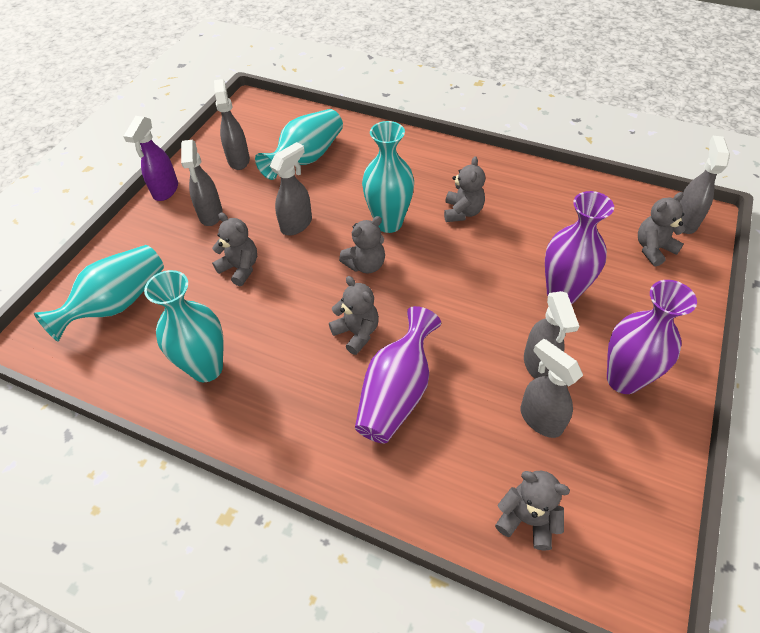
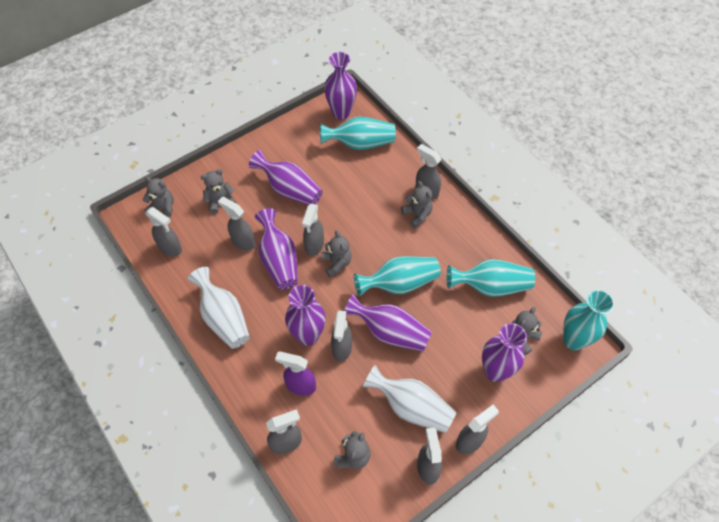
grey spray bottle: [181,140,223,226] [214,79,250,170] [270,142,312,236] [520,338,583,438] [524,291,579,379] [679,136,730,234] = 6 -> [145,207,182,257] [218,197,255,251] [266,409,302,454] [302,203,324,256] [331,311,352,362] [415,144,442,200] [417,428,442,485] [456,405,499,454] = 8
purple vase: [355,306,441,444] [545,191,614,304] [607,280,697,394] = 3 -> [249,150,323,205] [255,208,298,290] [285,285,326,346] [324,52,357,120] [344,294,432,352] [482,323,527,382] = 6
white vase: none = 0 -> [188,267,250,349] [363,365,457,433] = 2

